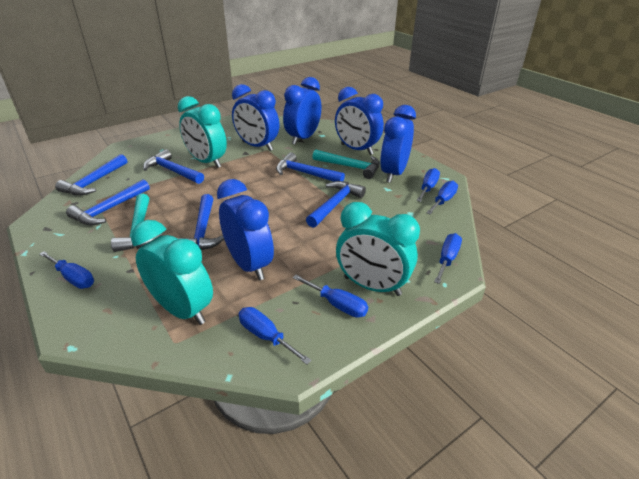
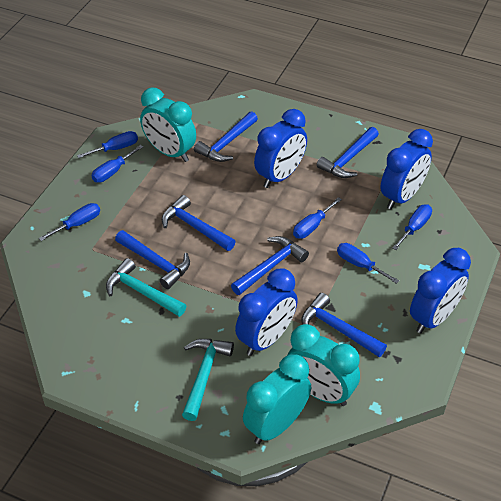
blue clock: [217,179,274,280] [232,84,279,151] [283,77,322,145] [335,87,384,155] [380,105,416,183] = 5 -> [235,268,298,356] [254,109,307,188] [380,129,433,209] [410,248,471,334] = 4

